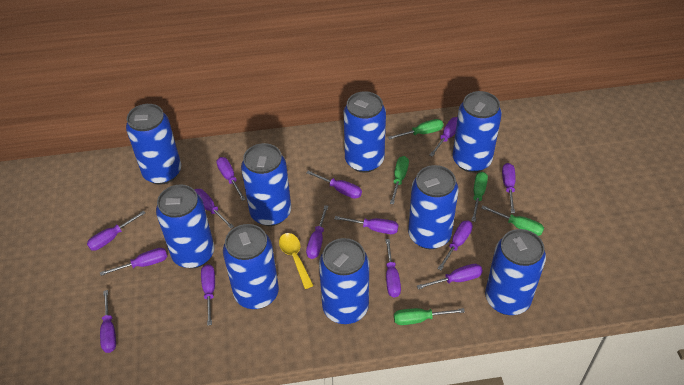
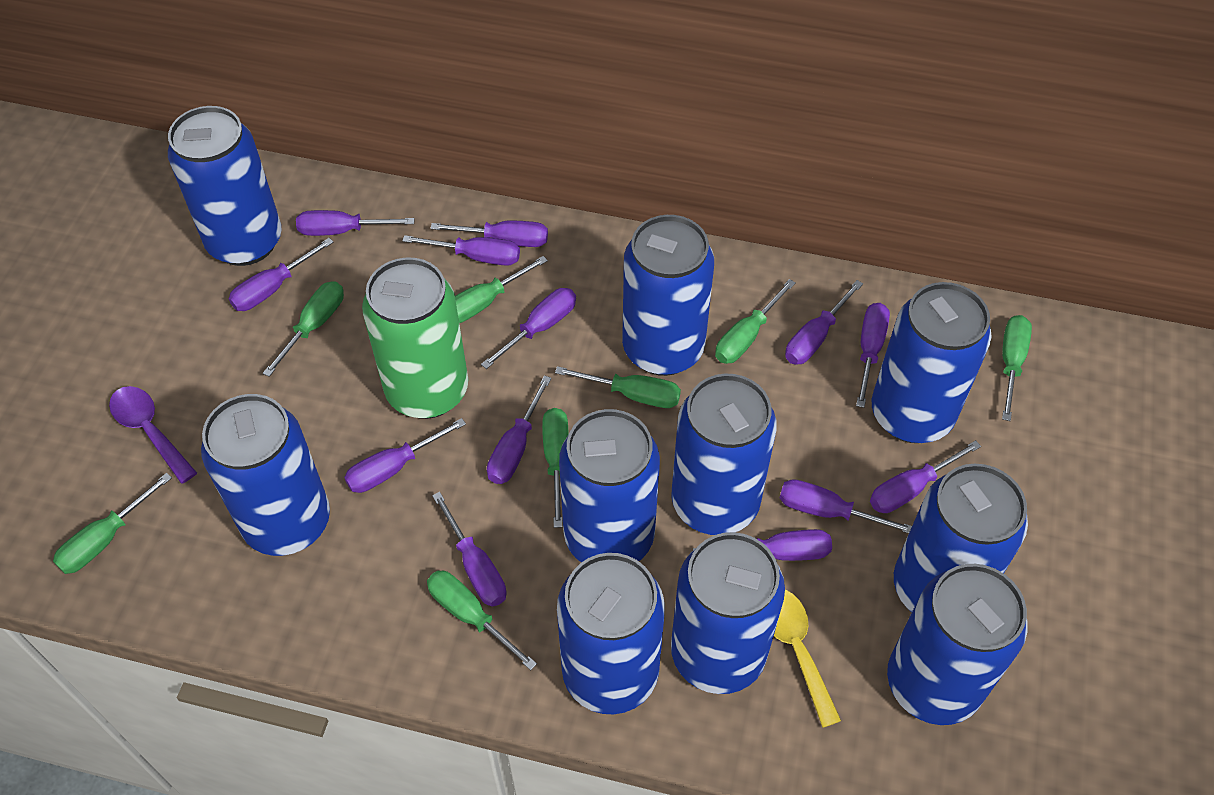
blue can: [126,104,181,185] [156,184,214,269] [223,224,279,309] [241,143,291,226] [319,238,369,324] [344,91,386,173] [408,165,459,249] [453,91,502,173] [485,229,546,315] = 9 -> [168,106,282,266] [201,394,330,556] [557,553,665,714] [559,409,660,562] [622,215,714,376] [671,374,777,535] [671,532,785,694] [872,282,992,443] [887,564,1027,725] [894,463,1028,612] = 10
green can: none = 0 -> [362,258,468,419] = 1
green screwdriver: [388,119,443,140] [390,156,409,204] [394,308,465,325] [471,172,488,222] [481,206,544,236] = 5 -> [53,473,172,574] [263,281,344,377] [427,571,537,670] [455,256,548,323] [542,408,569,528] [555,366,681,408] [715,279,795,364] [1002,315,1032,421] = 8
purple screwdriver: [87,211,145,251] [100,248,167,276] [100,290,116,353] [194,189,234,229] [201,264,215,326] [216,157,246,201] [306,170,362,199] [306,205,328,259] [334,216,398,234] [385,239,401,297] [417,264,483,289] [430,117,458,157] [437,220,473,270] [502,163,516,213] = 14 -> [229,238,334,311] [296,210,415,236] [344,418,466,493] [402,235,520,266] [430,221,548,247] [432,492,507,607] [481,288,576,369] [487,375,552,484] [693,529,832,561] [780,479,912,533] [785,280,863,365] [856,303,890,408] [870,440,981,513] = 13
purple spoon: none = 0 -> [109,386,197,484] = 1

